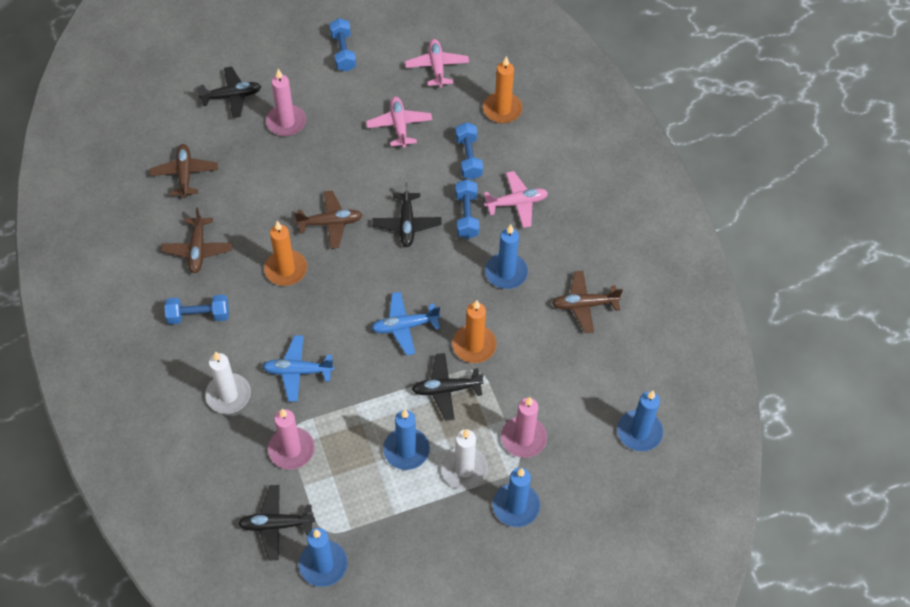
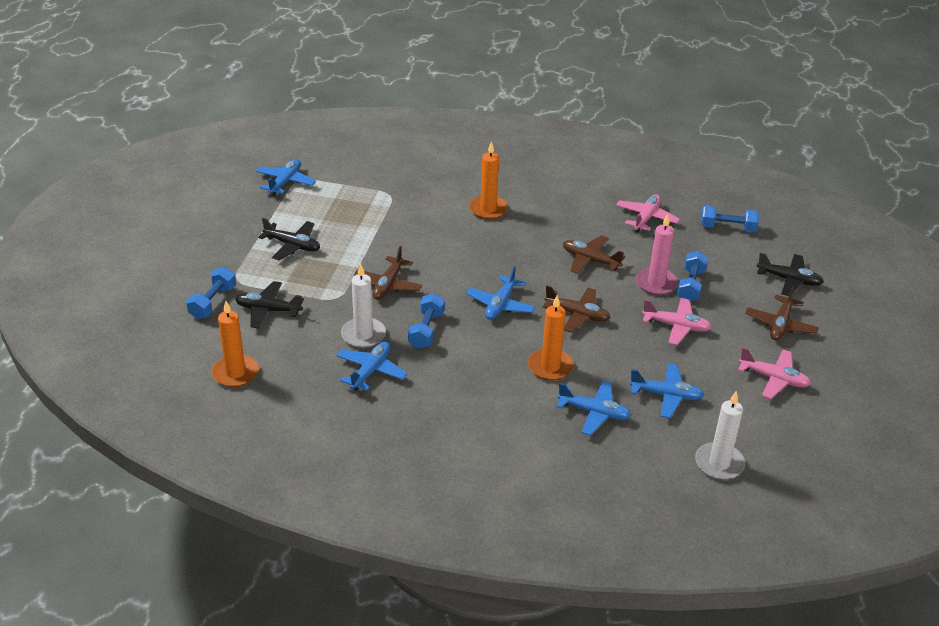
black plane: [196,67,261,118] [238,485,315,561] [372,183,442,247] [412,353,484,421] = 4 -> [235,281,304,328] [259,218,320,260] [757,252,824,296] = 3
blue candle: [299,528,348,587] [383,409,430,470] [485,225,528,289] [493,468,540,527] [617,391,663,451] = 5 -> none = 0
blue plane: [262,335,334,402] [371,292,440,355] = 2 -> [256,159,316,196] [336,342,408,391] [466,266,535,320] [557,380,632,436] [629,363,704,418] = 5
pink candle: [266,69,306,136] [268,409,315,469] [501,397,547,458] = 3 -> [636,214,678,295] = 1

